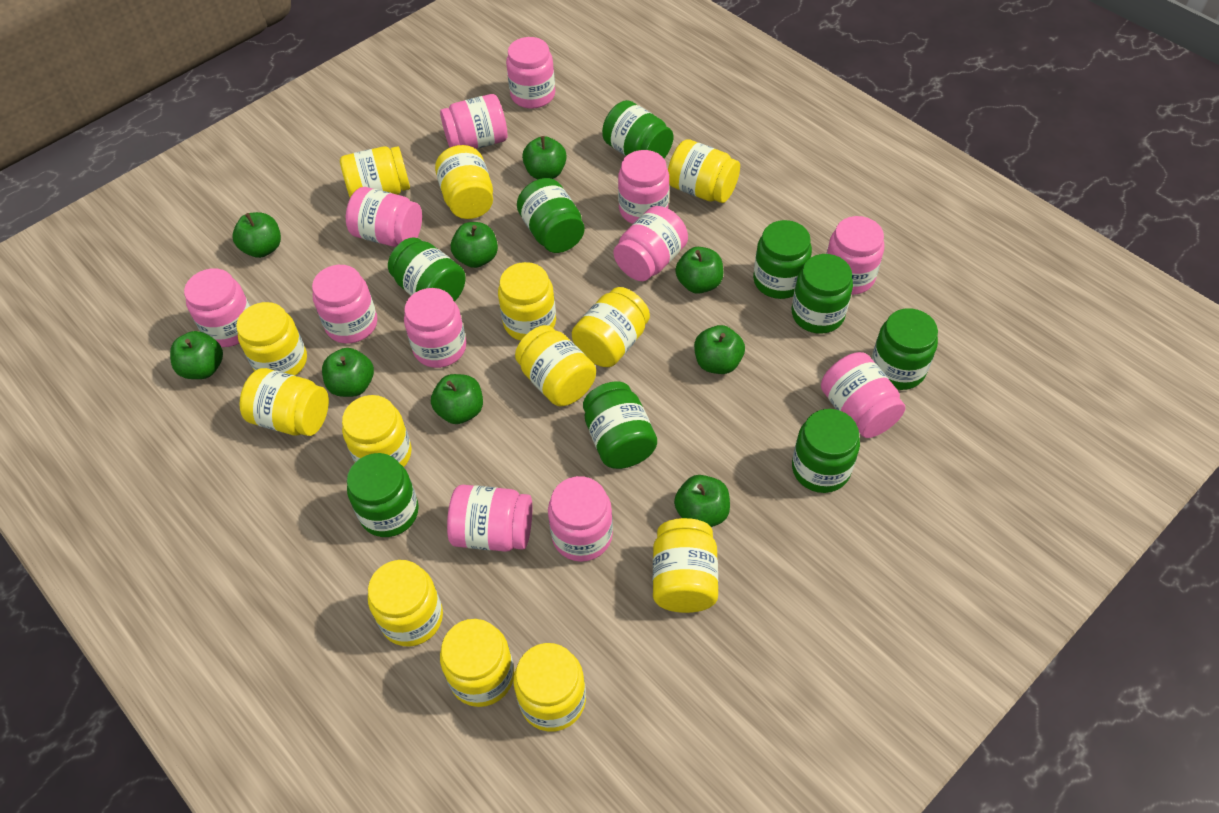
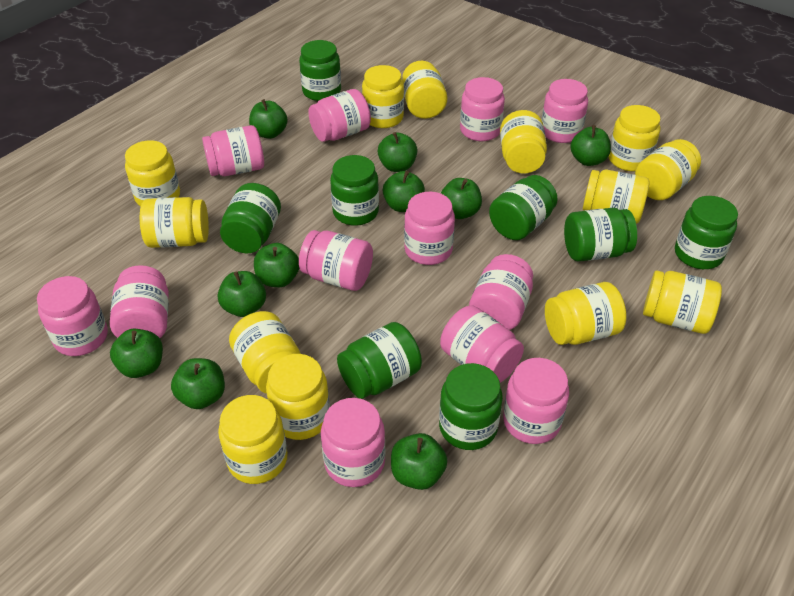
green apple: [170,331,223,379] [233,212,281,258] [322,348,374,397] [431,374,483,424] [451,222,498,268] [522,136,567,179] [674,475,730,527] [675,247,723,294] [694,325,745,374] = 9 -> [110,329,163,378] [171,358,225,409] [218,271,266,317] [249,99,288,139] [254,243,299,287] [378,132,417,172] [383,171,425,212] [391,433,448,490] [441,178,482,219] [570,125,611,166] = 10
green jar: [347,453,419,537] [388,237,466,302] [517,178,585,253] [583,381,657,469] [602,100,673,158] [753,220,812,299] [792,254,853,334] [792,409,860,493] [871,308,938,390] = 9 -> [220,183,281,253] [299,40,341,101] [330,155,379,226] [337,322,422,399] [439,363,503,450] [489,175,558,240] [564,208,637,262] [675,196,738,269] = 8

